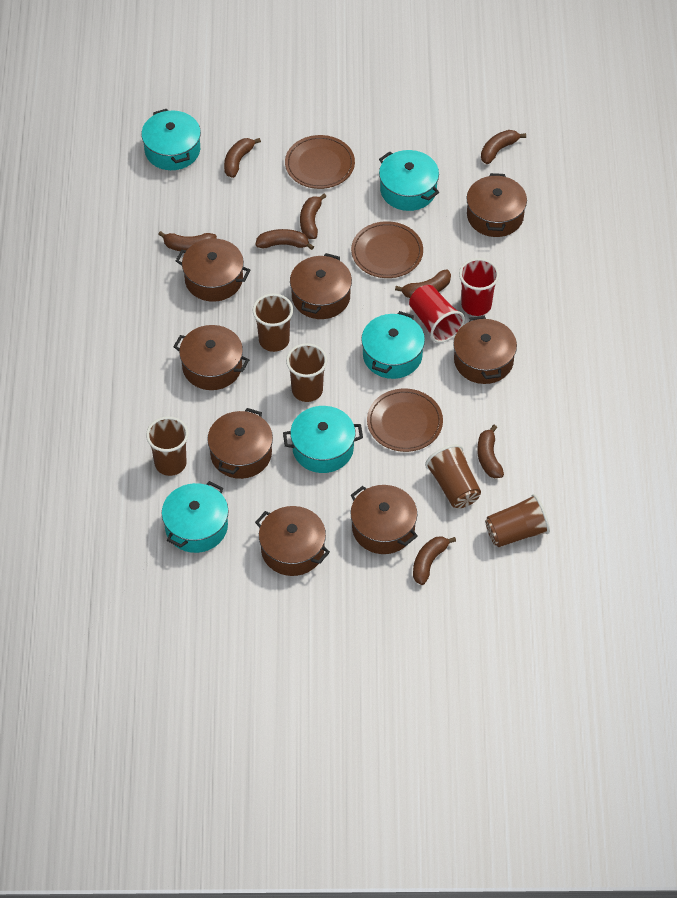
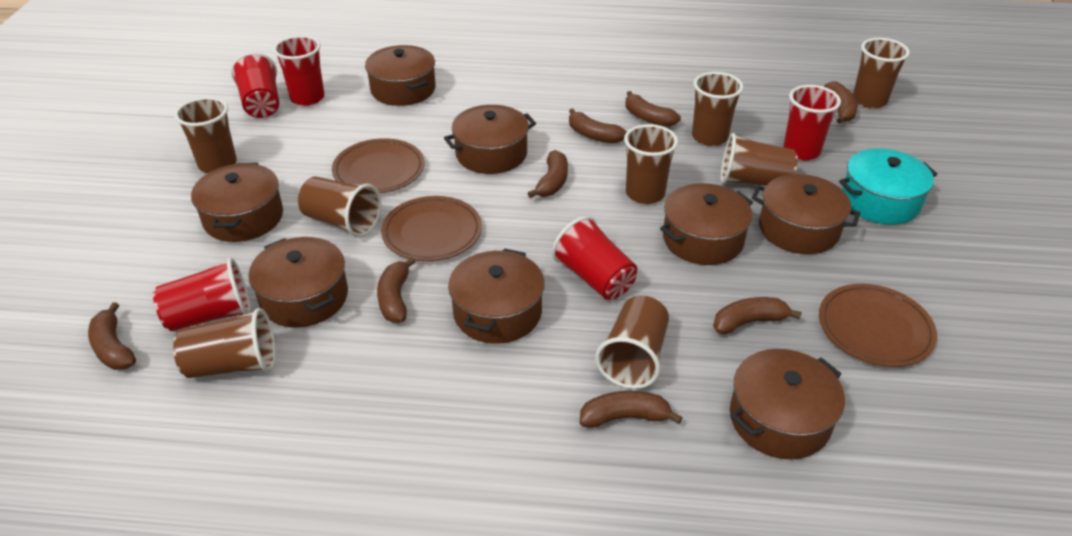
brown cup: [146,417,188,476] [253,293,293,352] [286,343,327,402] [425,444,481,508] [485,494,550,547] = 5 -> [173,308,276,378] [174,97,237,173] [298,176,381,237] [595,296,669,389] [624,124,678,204] [692,72,743,146] [721,133,798,186] [853,38,910,108] = 8
red cup: [409,285,465,343] [459,258,499,316] = 2 -> [153,258,251,331] [231,52,279,118] [273,35,325,106] [552,216,637,300] [783,85,841,161] = 5
turquoise pot: [141,109,201,170] [162,481,228,553] [283,406,363,473] [361,311,425,379] [379,150,439,211] = 5 -> [839,148,937,225] = 1

